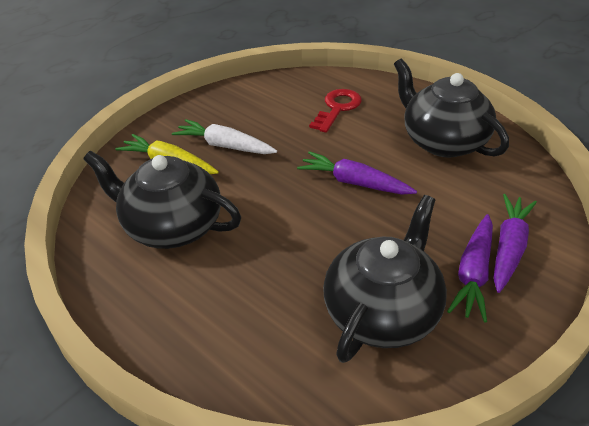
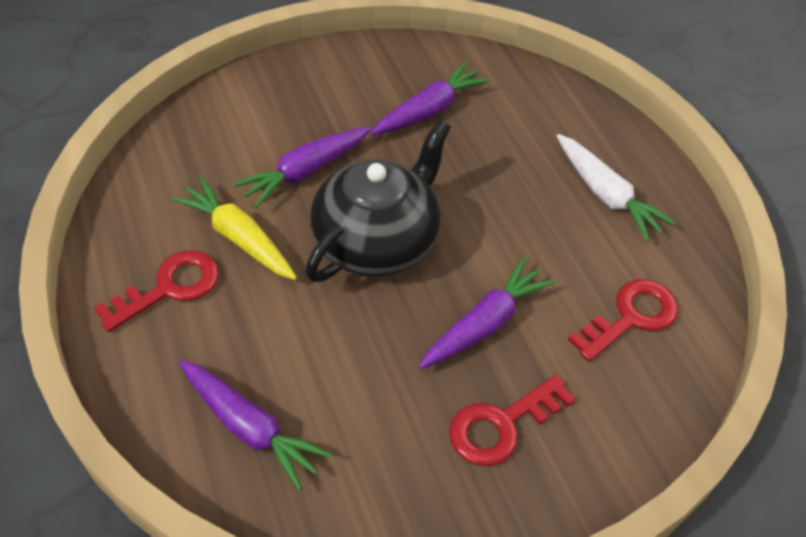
black teapot: [83,151,241,249] [323,195,447,363] [394,58,509,158] = 3 -> [305,120,451,282] = 1
purple carrot: [297,151,417,194] [447,214,493,323] [494,194,537,293] = 3 -> [179,360,332,491] [234,127,371,208] [370,62,490,136] [419,257,555,369] = 4
red key: [309,89,362,133] = 1 -> [94,250,219,332] [449,375,576,466] [568,279,678,362] = 3

